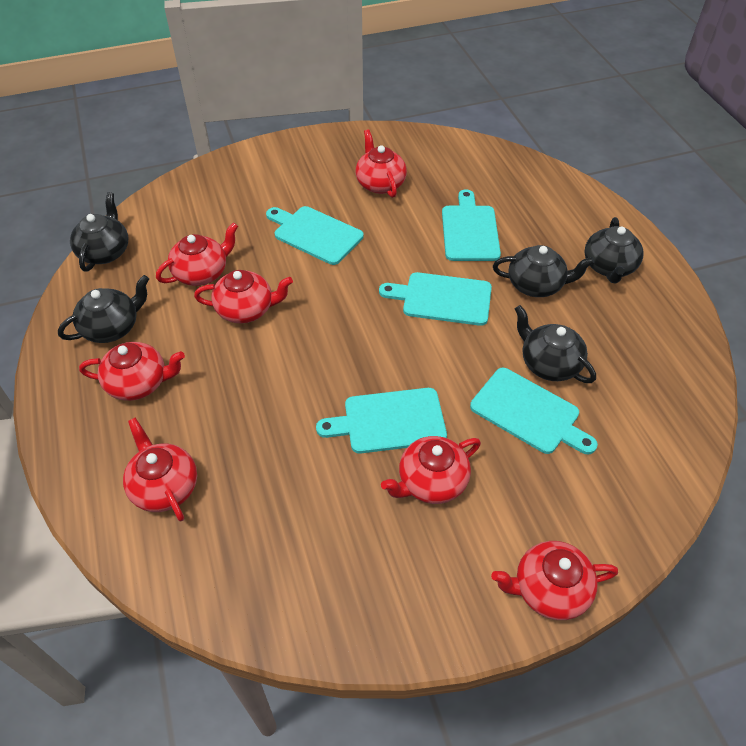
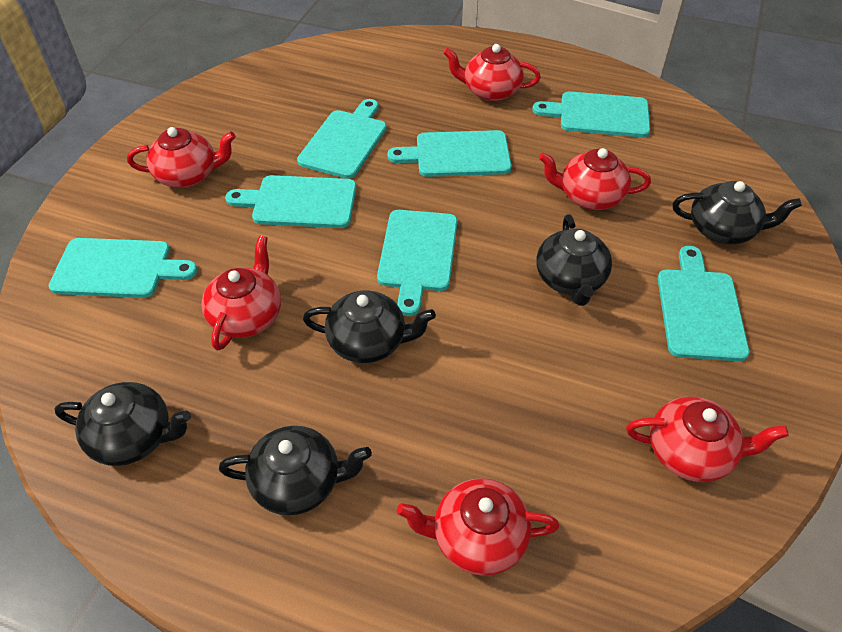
red teapot: [79,342,185,401] [123,418,197,521] [156,222,238,286] [194,270,293,323] [356,129,407,198] [381,436,481,504] [491,541,618,620] = 7 -> [127,127,236,188] [201,235,281,350] [397,478,559,576] [443,44,541,101] [539,148,651,210] [626,397,789,482] = 6
turquoise cutting board: [266,206,363,265] [316,388,447,454] [379,272,492,326] [442,189,501,261] [470,368,598,454] = 5 -> [49,238,197,298] [225,175,356,228] [297,99,387,179] [377,210,457,316] [387,130,511,177] [532,91,650,137] [658,246,749,361] = 7

